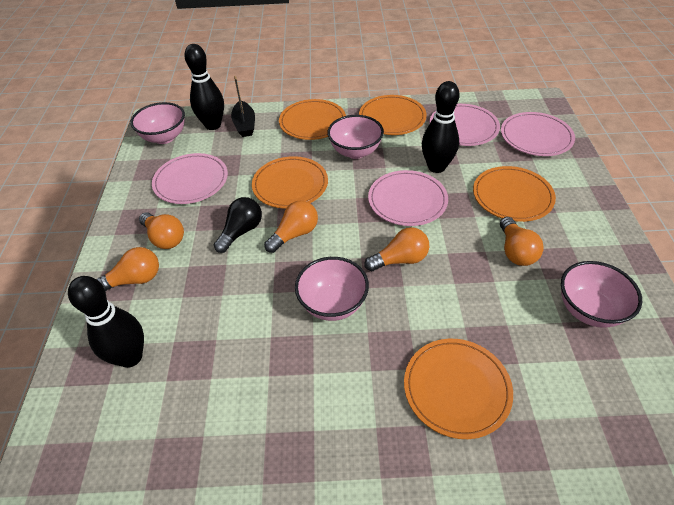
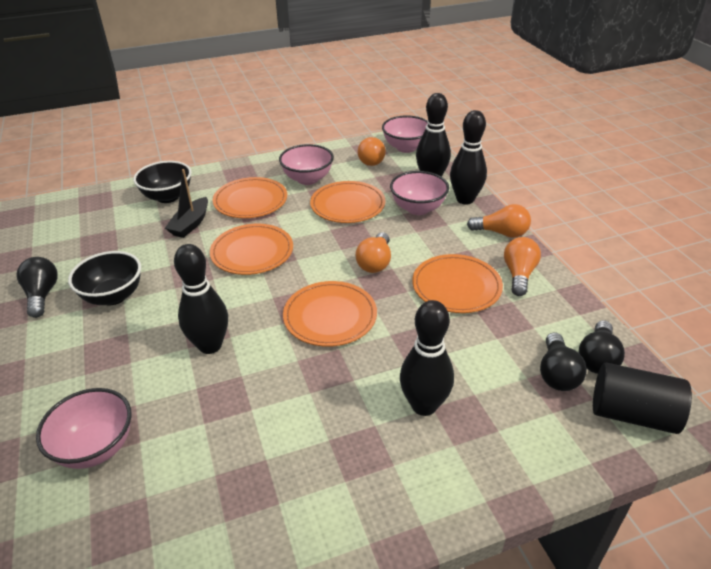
black bowl: none = 0 -> [68,251,141,305] [133,161,192,203] = 2
black bowling pin: [68,276,144,368] [184,44,224,130] [422,81,460,173] = 3 -> [174,244,228,354] [400,300,454,416] [416,93,451,177] [450,110,487,204] = 4
black cylinder: none = 0 -> [593,363,692,434] = 1
black light bulb: [214,197,262,253] = 1 -> [17,257,58,318] [540,332,587,391] [579,320,625,374] = 3
orange light bulb: [97,247,159,291] [139,212,184,249] [264,200,318,253] [364,227,429,271] [500,217,544,266] = 5 -> [355,232,391,273] [357,137,386,166] [467,204,531,238] [504,237,541,296] = 4
pink plate: [152,153,228,204] [368,170,448,226] [429,104,500,146] [501,112,575,156] = 4 -> none = 0

